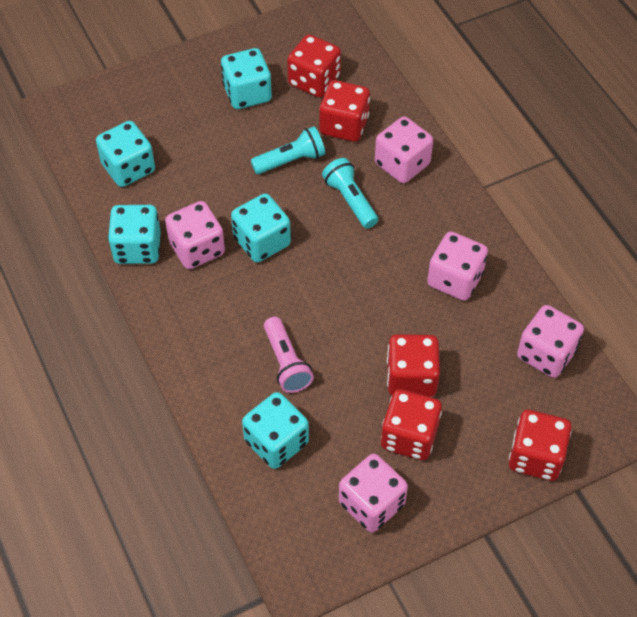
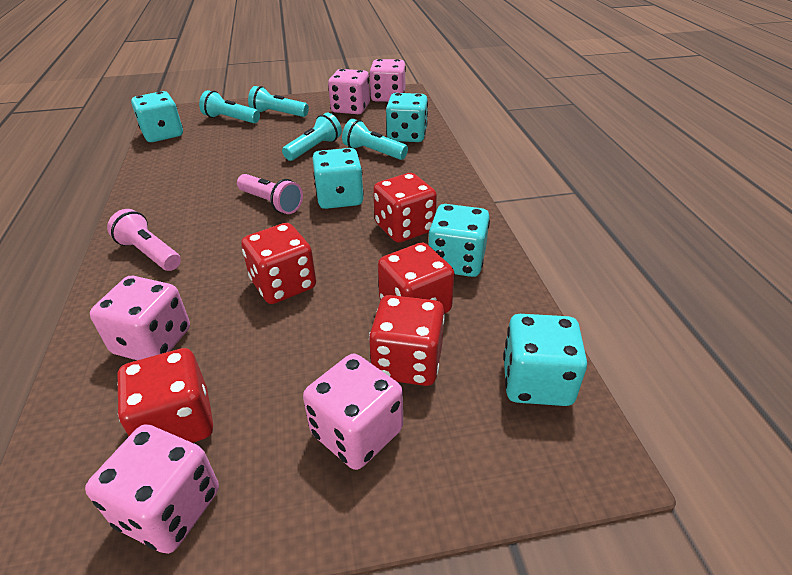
pink flashlight: [264,317,314,393] = 1 -> [107,209,181,271] [237,174,303,214] = 2
turquoise flashlight: [251,126,325,174] [322,158,378,228] = 2 -> [199,90,260,123] [248,86,309,117] [282,113,342,161] [342,119,408,160] = 4

